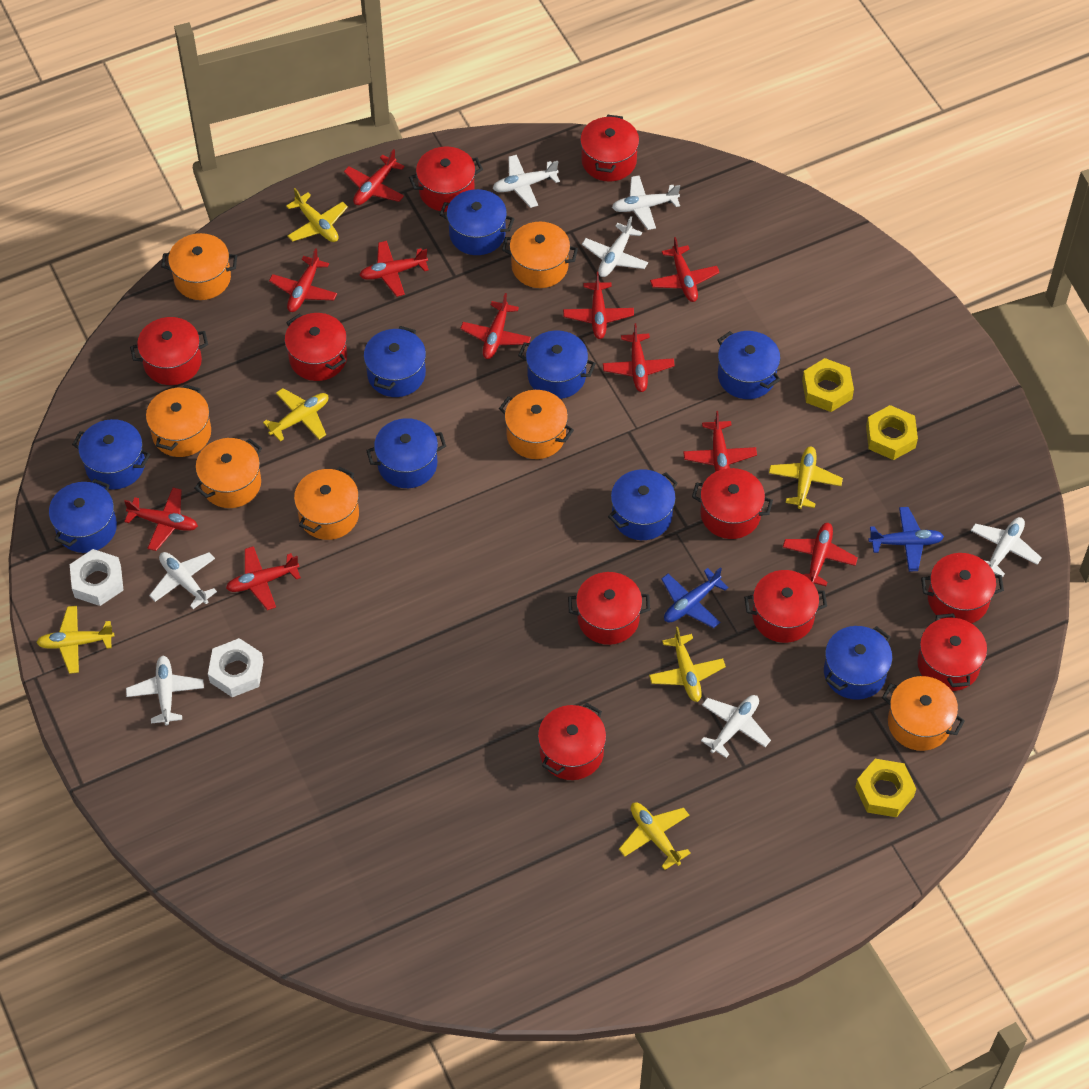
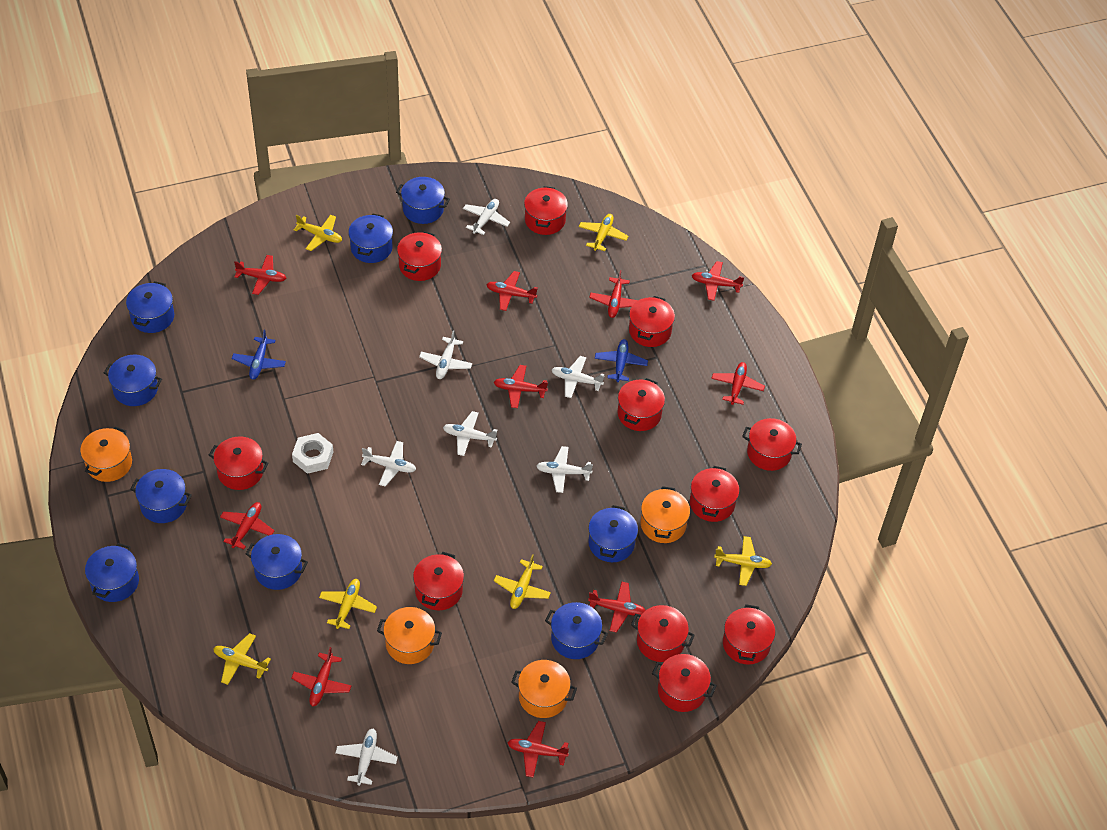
orange pot: [146,385,211,457] [161,233,237,300] [194,438,262,508] [294,466,359,540] [499,390,574,459] [502,222,578,288] [882,676,965,751] = 7 -> [80,426,132,482] [377,607,442,664] [511,660,577,718] [641,486,690,543] = 4
red plane: [124,488,198,551] [226,546,301,610] [269,248,337,312] [344,149,405,205] [359,241,429,297] [460,293,531,359] [563,272,634,339] [603,323,675,392] [650,237,720,302] [683,411,757,472] [783,523,858,586] = 11 -> [220,502,274,549] [234,255,286,295] [291,647,352,706] [487,271,538,311] [494,365,548,408] [507,721,569,777] [588,582,646,633] [589,270,638,318] [692,261,744,301] [711,362,765,405] = 10
red pot: [130,317,208,385] [285,313,347,381] [409,146,483,212] [538,703,606,780] [568,572,650,645] [580,115,639,182] [692,468,773,539] [744,570,827,643] [917,613,987,691] [921,553,1004,623] = 10 -> [209,436,269,490] [397,231,442,281] [413,552,464,610] [524,186,568,235] [617,378,665,431] [629,296,675,347] [631,605,695,662] [652,654,717,712] [690,466,740,522] [723,604,775,665] [742,418,802,471] = 11
white nut: [70,549,123,606] [208,638,264,697] = 2 -> [292,433,333,474] = 1
yellow nut: [802,358,854,412] [855,759,916,817] [866,405,918,460] = 3 -> none = 0

